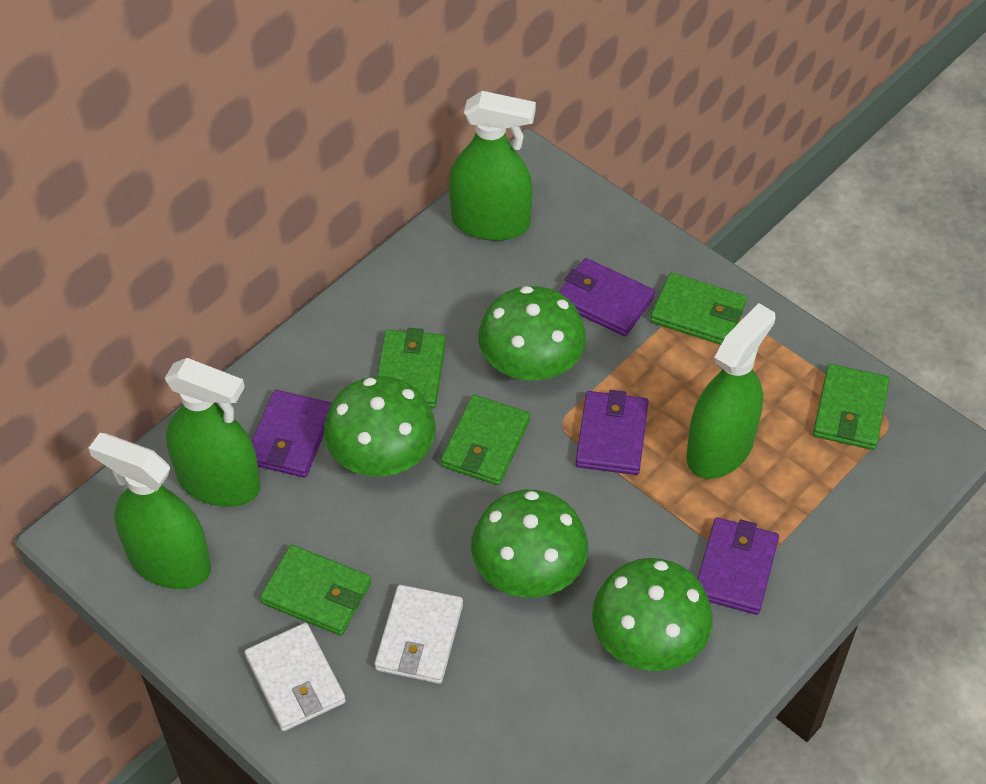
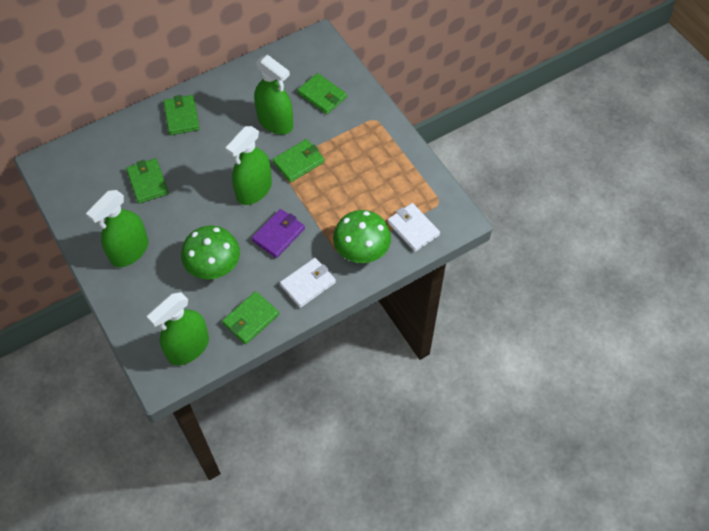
green mushroom: [324,376,436,476] [471,490,588,598] [478,286,586,380] [592,558,713,671] = 4 -> [181,225,240,279] [333,210,391,263] = 2
purple wallet: [252,390,332,478] [559,258,655,336] [575,390,649,475] [698,517,779,615] = 4 -> [252,209,305,258] = 1

